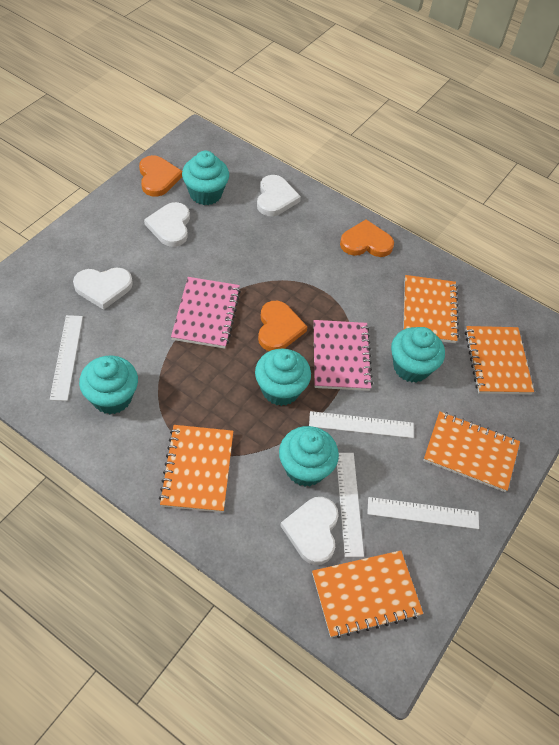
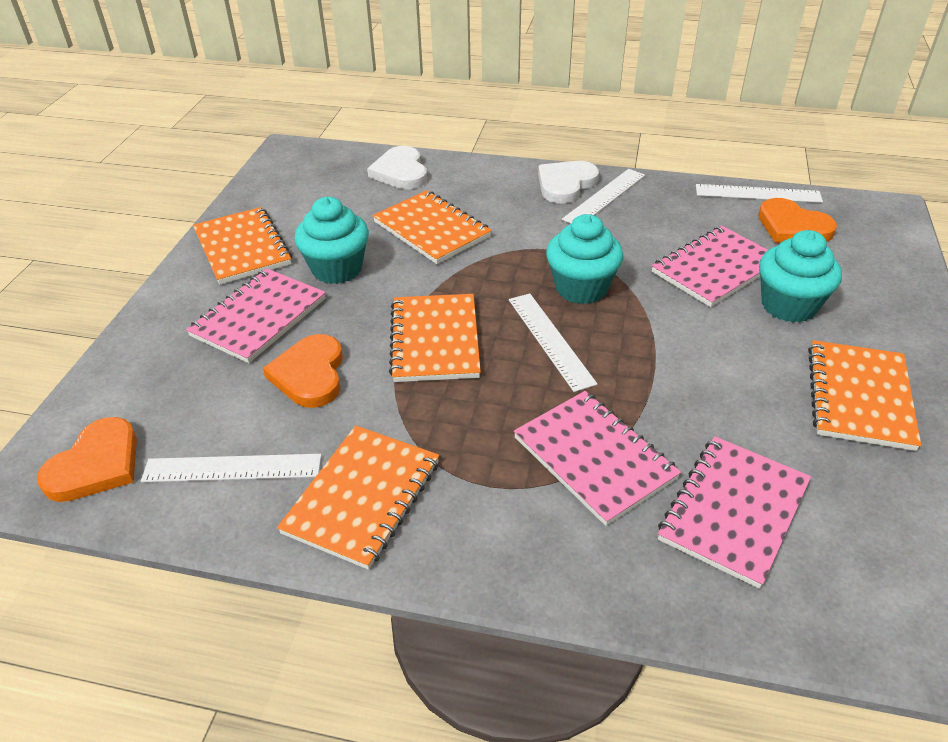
pink notebook: [171,277,241,349] [314,320,373,391] = 2 -> [186,268,326,363] [514,391,681,526] [652,226,768,307] [658,436,811,589] = 4
turquoise cupcake: [79,356,138,414] [182,151,229,205] [255,349,311,406] [279,426,339,486] [391,327,445,383] = 5 -> [294,197,369,284] [546,214,624,304] [759,230,842,323] = 3
white heart: [73,268,133,310] [144,202,190,247] [257,175,301,216] [280,497,339,565] = 4 -> [367,146,427,189] [538,161,599,203] = 2

